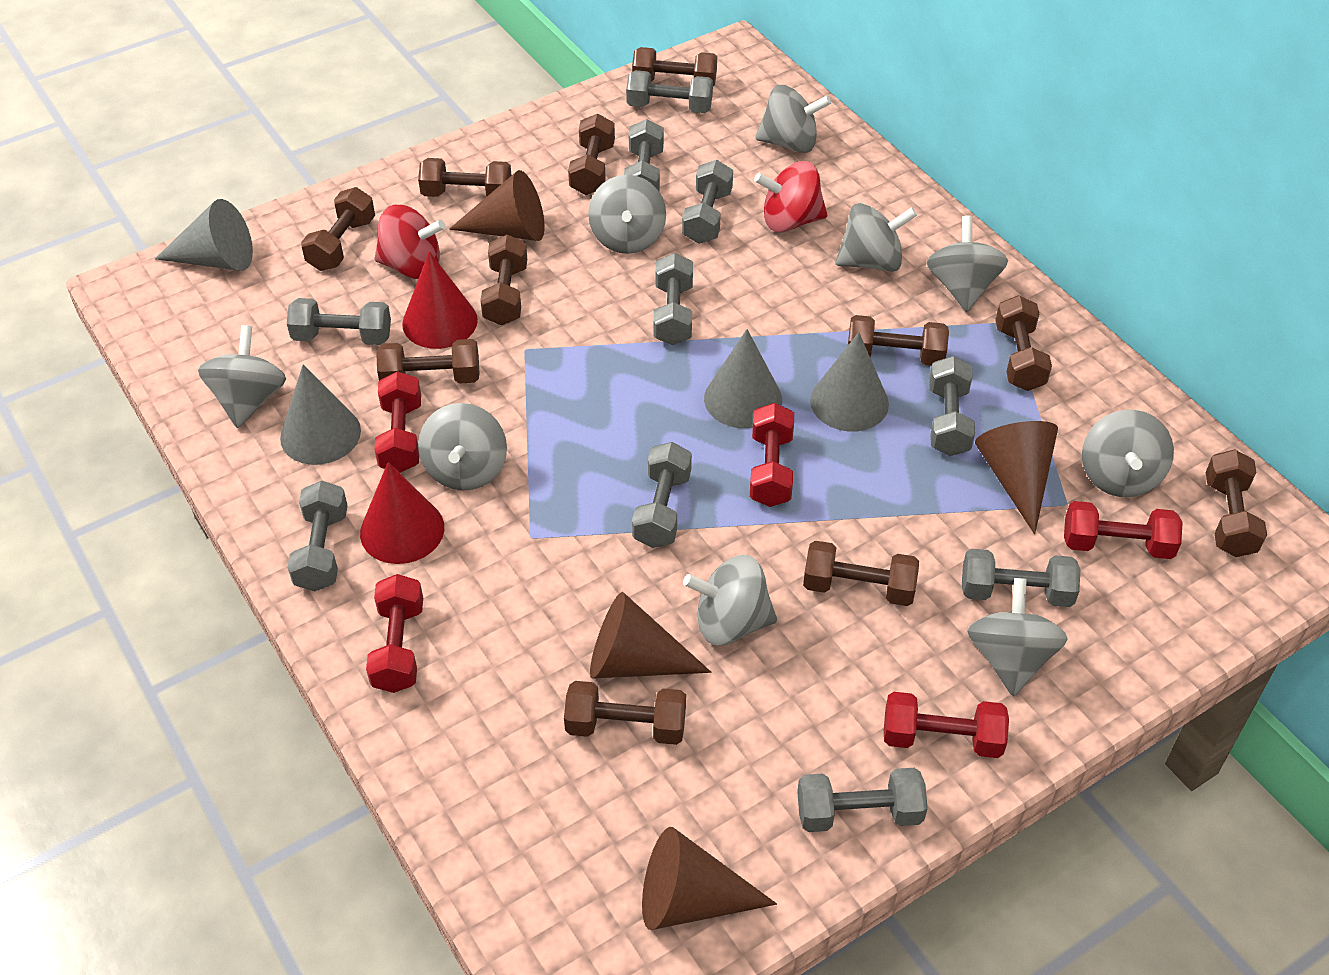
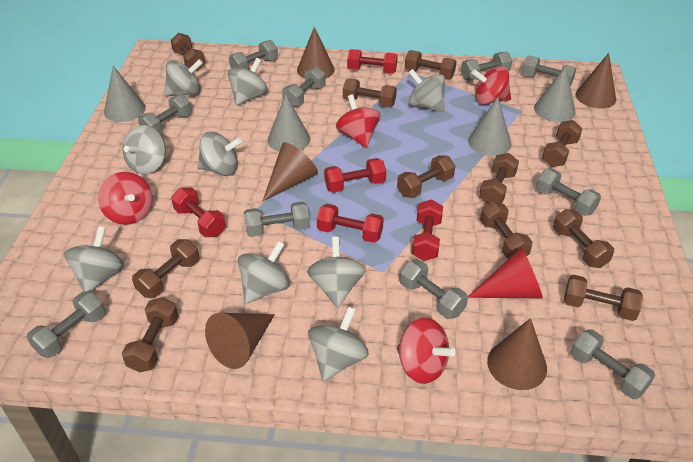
brown cone: [449,170,545,241] [590,592,711,679] [642,827,777,930] [975,421,1058,534] = 4 -> [205,313,275,369] [263,142,318,201] [297,27,335,79] [487,318,547,390] [575,53,616,108] = 5
red cone: [360,462,444,564] [402,251,478,349] = 2 -> [468,248,543,298] = 1
red spinning top: [375,205,446,279] [754,161,827,232] = 2 -> [98,172,153,225] [336,94,380,148] [397,318,456,384] [471,66,511,105] = 4

